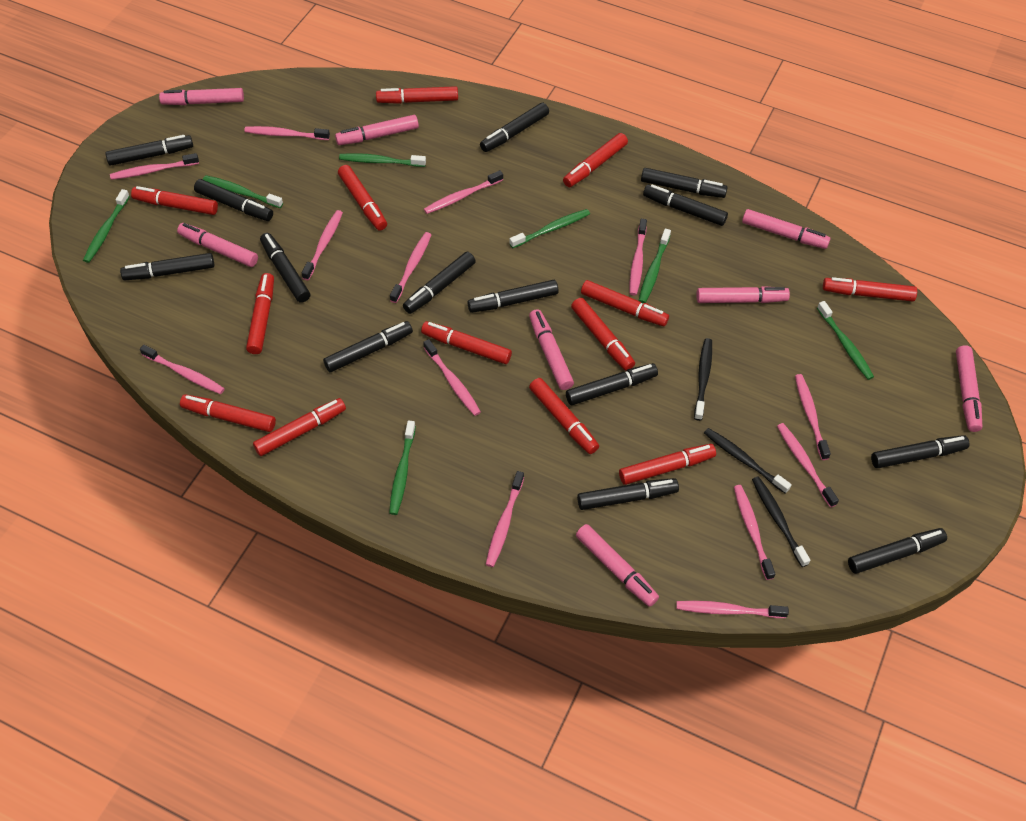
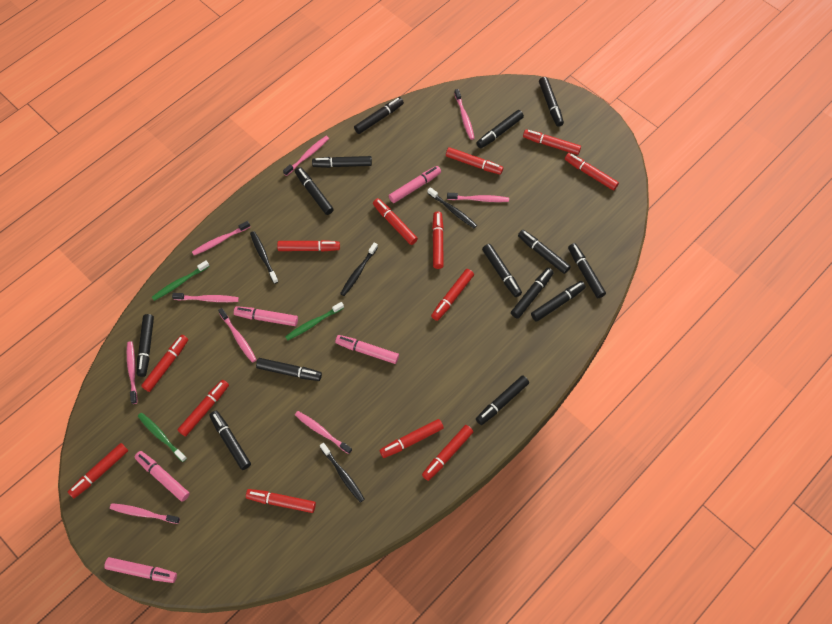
black toothbrush: [694,338,712,421] [704,428,792,494] [752,476,810,567] = 3 -> [250,231,279,284] [320,443,365,503] [340,243,378,296] [428,187,477,229] = 4
green toothbrush: [83,189,130,263] [203,175,283,208] [339,153,426,167] [389,421,416,515] [510,209,590,248] [639,229,671,303] [817,301,874,380] = 7 -> [138,413,187,462] [152,261,210,301] [285,302,344,341] = 3
pink marker: [159,88,244,105] [177,223,258,267] [335,115,419,145] [529,309,574,390] [576,524,659,607] [697,286,790,303] [742,209,831,249] [956,345,982,432] = 8 -> [104,557,177,583] [135,451,190,502] [234,306,298,326] [335,335,399,364] [389,166,441,203] = 5
pink toothbrush: [110,153,199,180] [140,345,225,394] [244,126,330,140] [302,210,343,280] [390,232,431,303] [423,339,481,416] [424,170,503,214] [486,471,524,567] [630,219,647,296] [676,601,789,618] [734,485,775,580] [777,423,839,508] [795,374,831,460] = 13 -> [110,503,180,524] [127,341,137,404] [172,293,239,302] [192,221,250,255] [218,308,257,363] [283,136,329,176] [295,411,352,454] [447,193,509,202] [454,89,475,140] = 9

